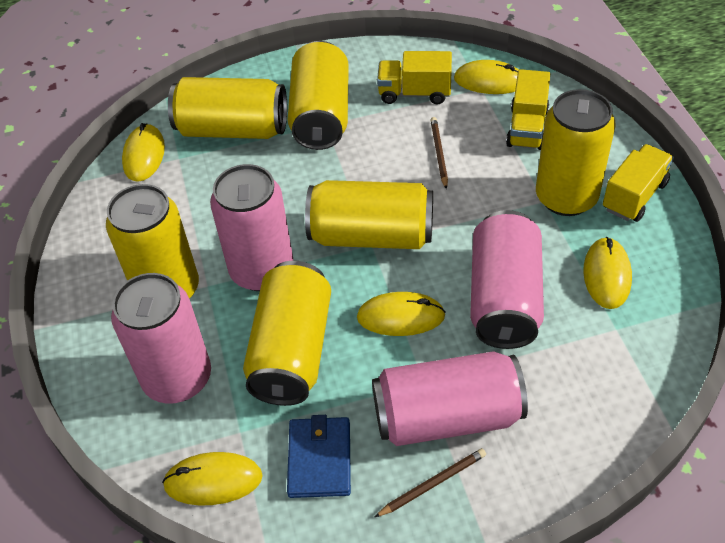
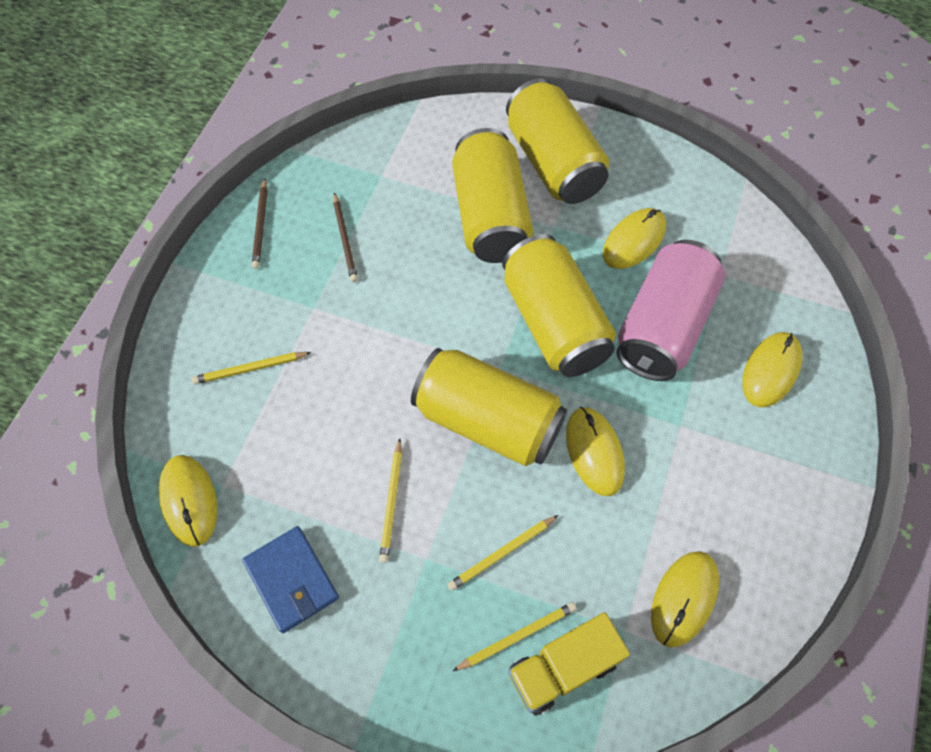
pink can: [111,273,211,404] [210,164,294,291] [372,351,528,446] [470,210,544,349] = 4 -> [617,240,726,381] = 1
yellow can: [106,184,199,299] [168,77,287,139] [243,261,331,406] [288,41,349,150] [305,180,433,249] [536,89,616,216] = 6 -> [411,348,567,466] [452,128,534,263] [503,234,616,377] [506,78,609,204] = 4
yellow pencil: none = 0 -> [192,352,311,384] [379,439,402,563] [447,515,558,591] [453,602,577,671] = 4
yellow truck: [377,51,452,104] [506,69,550,150] [603,144,674,222] = 3 -> [508,612,630,716] = 1

